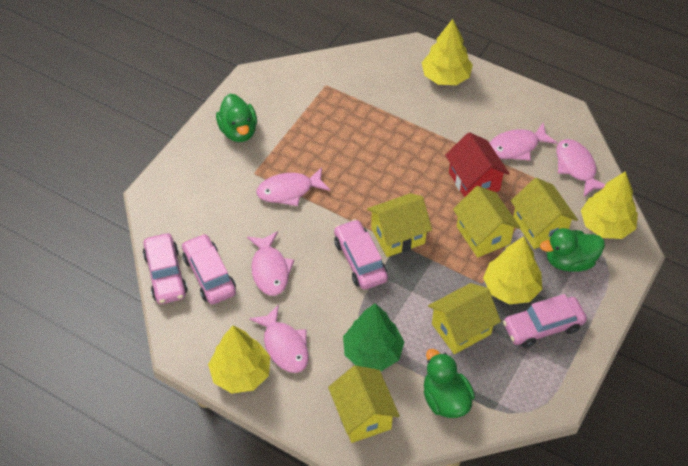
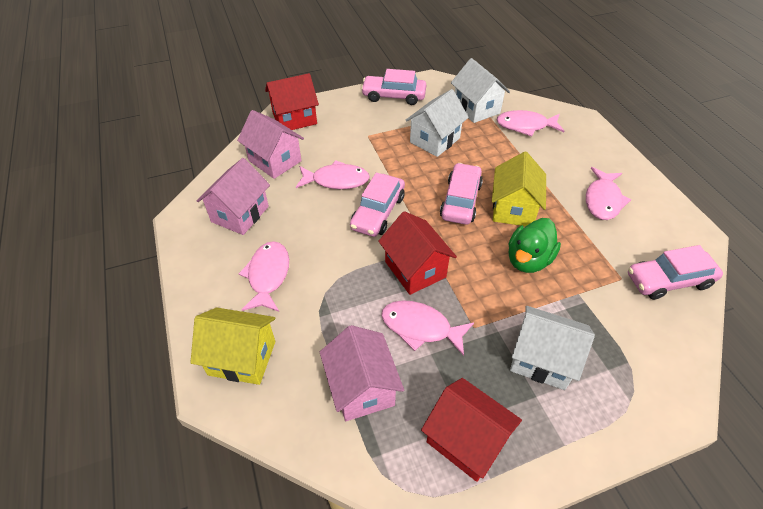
green duck: [216,94,257,142] [424,349,475,418] [540,228,605,272] = 3 -> [509,218,561,273] = 1
green tree: [343,303,404,371] = 1 -> none = 0
pink house: none = 0 -> [197,158,270,235] [237,110,304,179] [320,325,404,421] = 3
red house: [445,132,510,198] = 1 -> [265,73,319,130] [378,211,457,295] [421,378,522,482] = 3
white house: none = 0 -> [406,89,469,157] [451,58,510,123] [510,306,595,390] = 3
yellow house: [328,365,400,443] [367,193,432,257] [428,283,501,354] [453,186,520,258] [511,178,578,249] = 5 -> [190,308,275,385] [492,152,546,226] = 2
yellow tree: [208,326,270,393] [422,19,473,85] [483,236,542,304] [581,171,638,239] = 4 -> none = 0

